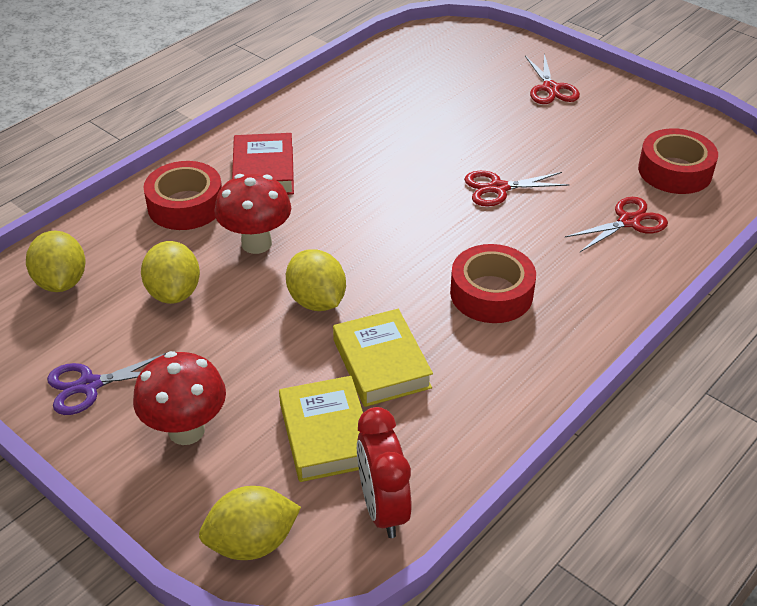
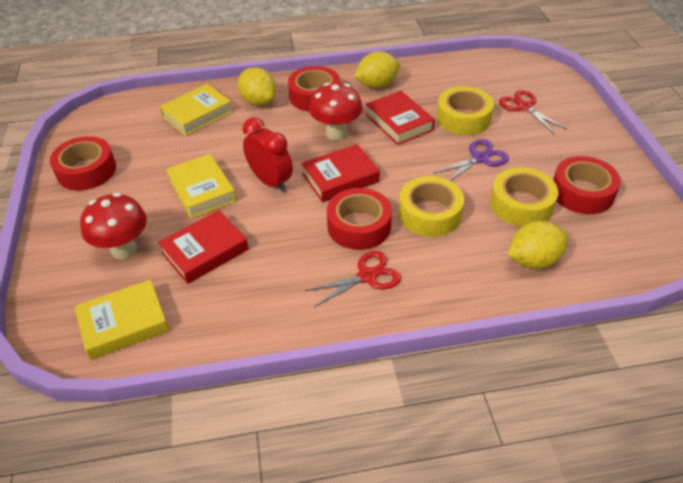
red book: [232,133,294,195] = 1 -> [158,210,249,284] [301,144,380,202] [366,91,435,145] = 3
red scissors: [464,171,570,207] [525,54,580,104] [565,197,668,252] = 3 -> [305,251,401,307] [499,90,567,134] = 2
red tape: [143,161,222,230] [450,244,536,323] [638,128,718,194] = 3 -> [50,136,116,190] [288,66,340,111] [327,188,392,250] [553,156,621,214] = 4
yellow book: [279,376,363,482] [333,309,433,407] = 2 -> [74,280,169,360] [159,84,233,136] [166,154,236,218] = 3
yellow lemon: [26,231,86,292] [141,241,200,304] [199,486,301,560] [286,249,346,311] = 4 -> [238,67,276,106] [354,51,400,88] [508,221,568,269] = 3
yellow tape: none = 0 -> [399,176,464,237] [437,86,494,135] [490,167,558,227] = 3

